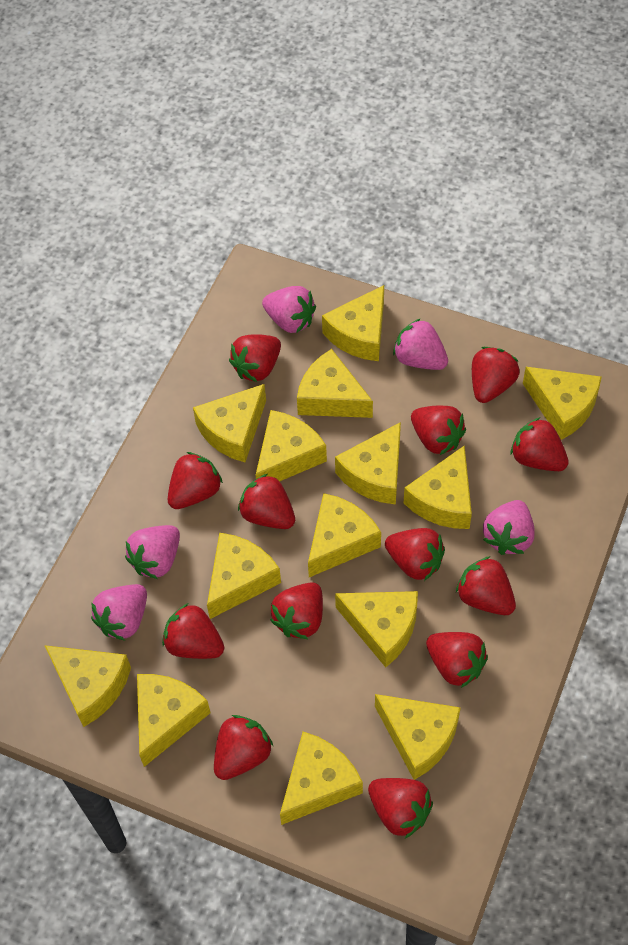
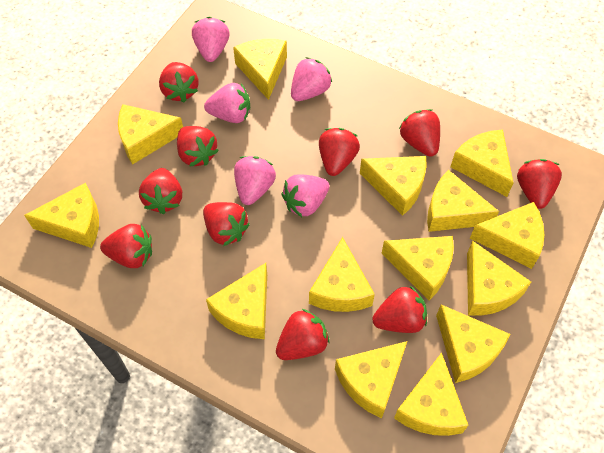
red strawberry: [162,603,224,659] [168,452,223,509] [214,715,273,780] [229,334,281,382] [238,474,295,529] [270,582,323,639] [368,778,433,838] [385,528,445,581] [411,406,466,455] [426,632,488,688] [456,556,516,615] [472,347,520,403] [511,417,569,471] = 13 -> [100,224,152,268] [139,168,182,214] [159,62,199,102] [177,126,219,167] [203,202,250,246] [276,309,330,360] [319,128,360,176] [372,286,427,333] [399,109,440,157] [517,159,562,209] = 10

